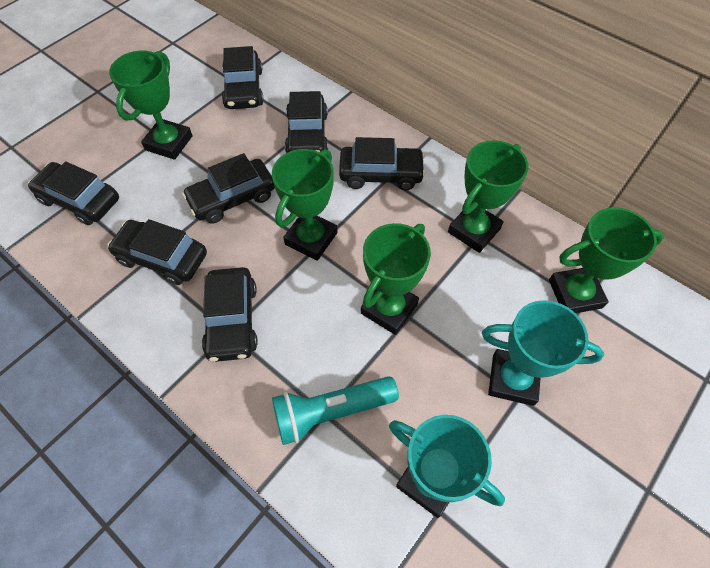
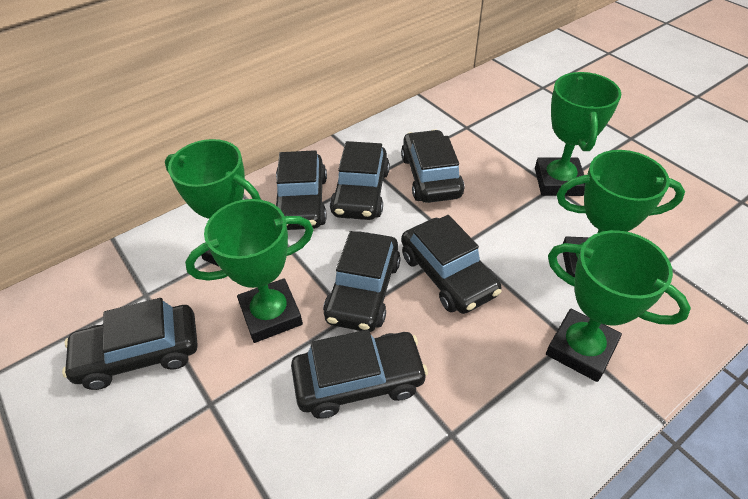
turquoise flashlight: [272,376,399,445] = 1 -> none = 0
turquoise trophy: [389,415,505,518] [482,300,604,406] = 2 -> none = 0

